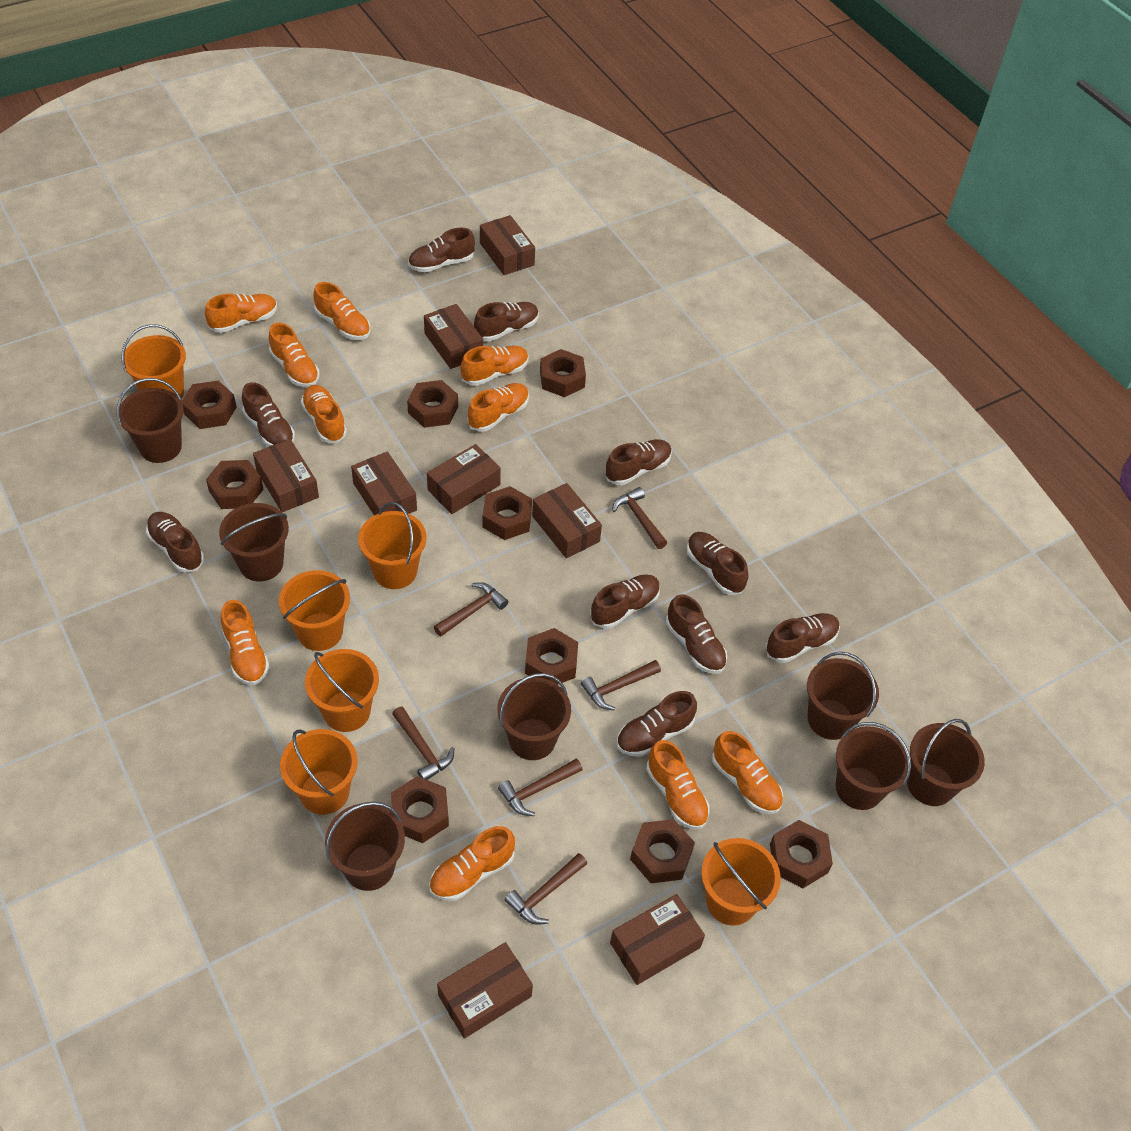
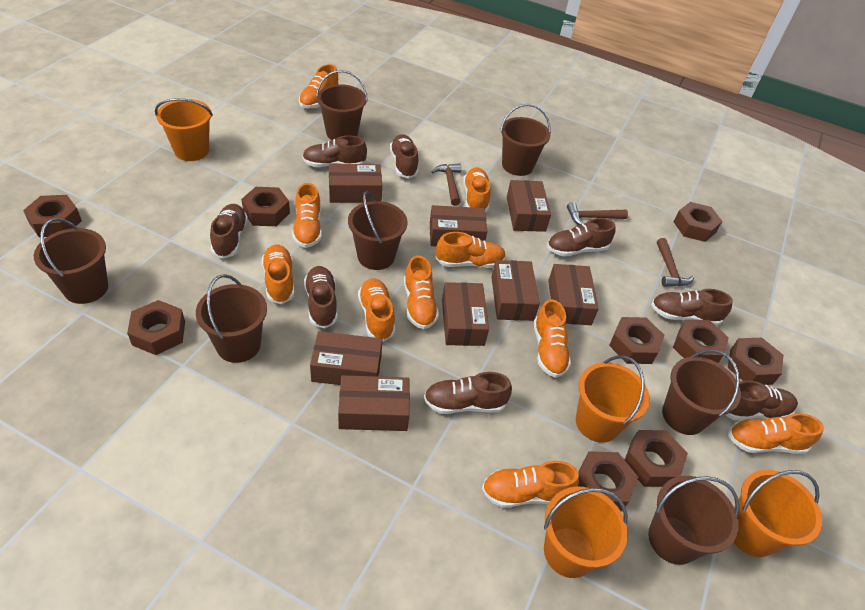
brown hammer: [392,706,455,780] [434,582,508,637] [498,759,583,816] [505,853,587,925] [581,660,661,711] [612,487,667,549] = 6 -> [432,163,461,206] [567,202,628,225] [657,238,694,287] = 3
brown shoe: [146,512,204,573] [242,382,295,447] [408,228,475,272] [474,302,539,341] [590,574,660,629] [605,439,672,485] [616,691,697,757] [666,594,727,674] [687,532,748,595] [766,613,840,663] = 10 -> [210,204,248,259] [302,135,367,167] [304,266,338,328] [390,134,419,179] [424,372,512,414] [547,218,615,256] [651,289,733,326] [725,380,798,420] = 8
orange bucket: [121,324,186,399] [279,570,350,651] [280,729,358,815] [305,649,379,732] [358,502,427,589] [701,838,781,926] = 6 -> [155,98,213,161] [544,486,628,578] [576,355,650,443] [733,470,822,557] = 4

